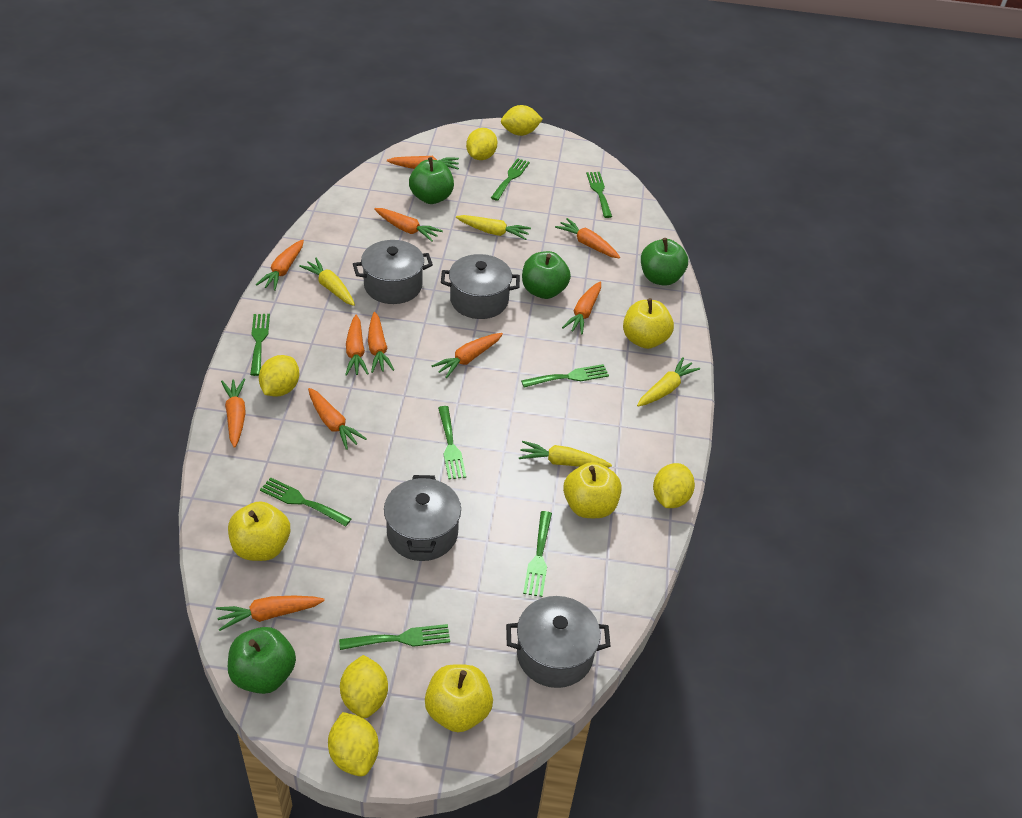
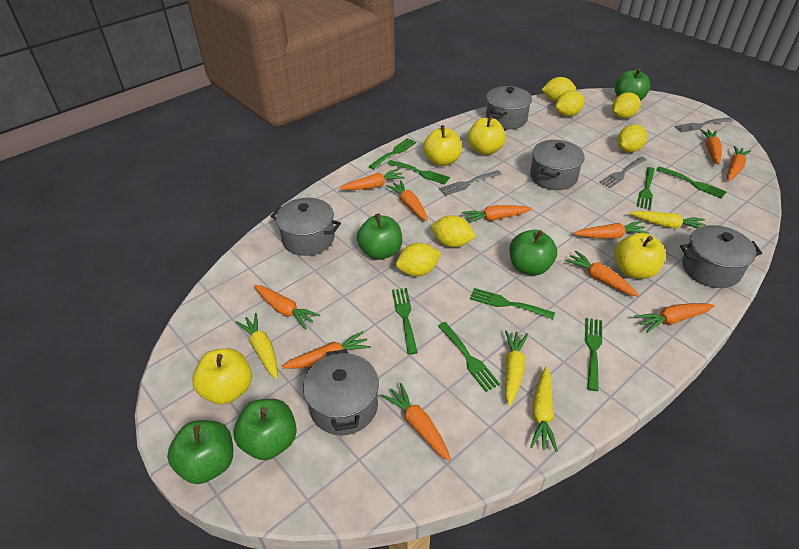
green apple: [228,627,296,694] [409,157,454,204] [522,251,571,299] [641,238,688,286] = 4 -> [167,420,233,484] [234,399,297,460] [357,214,402,260] [509,230,557,276] [614,69,650,101] = 5
grey fork: none = 0 -> [439,170,502,196] [599,157,647,188] [675,117,733,133] = 3
grey pot: [353,240,433,304] [384,475,461,561] [441,254,520,319] [506,596,610,688] = 4 -> [271,198,341,256] [303,349,379,435] [486,86,532,129] [530,140,585,190] [680,225,762,288] = 5

